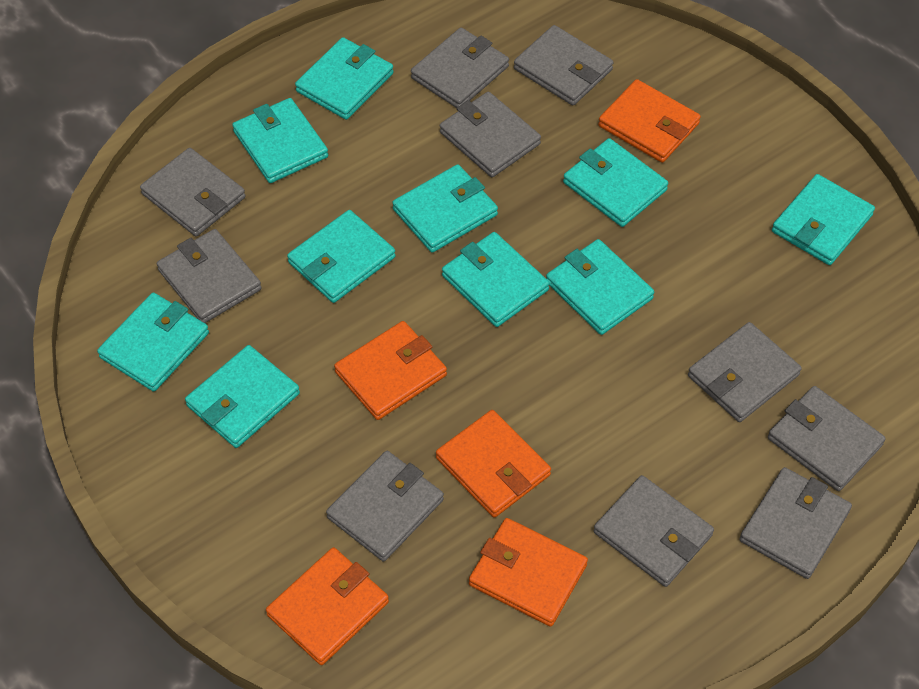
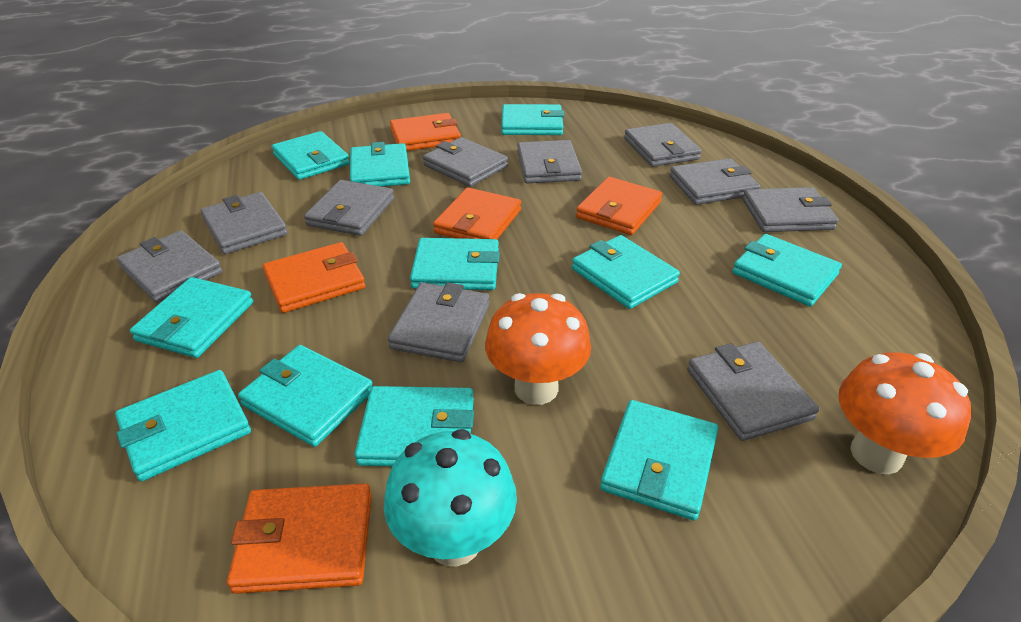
orange mushroom: none = 0 -> [485,293,591,405] [838,352,972,474] = 2
turquoise mushroom: none = 0 -> [384,429,517,567] = 1
turquoise wallet: [97,293,209,392] [185,345,300,448] [232,98,328,183] [287,210,395,303] [295,37,393,120] [392,164,498,253] [442,232,550,327] [546,239,654,335] [563,138,668,227] [772,174,875,265] = 10 -> [115,370,251,481] [130,277,253,358] [238,345,373,447] [272,131,350,180] [350,142,410,187] [355,386,474,466] [410,238,500,290] [501,104,564,135] [572,235,680,309] [600,400,718,521] [732,234,842,306] = 11

